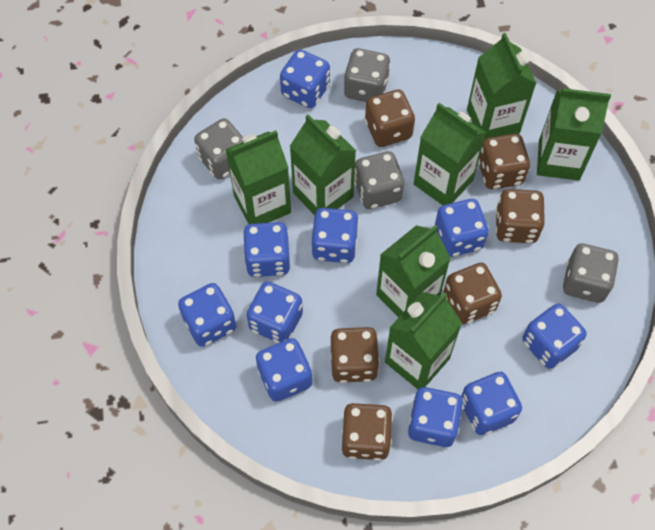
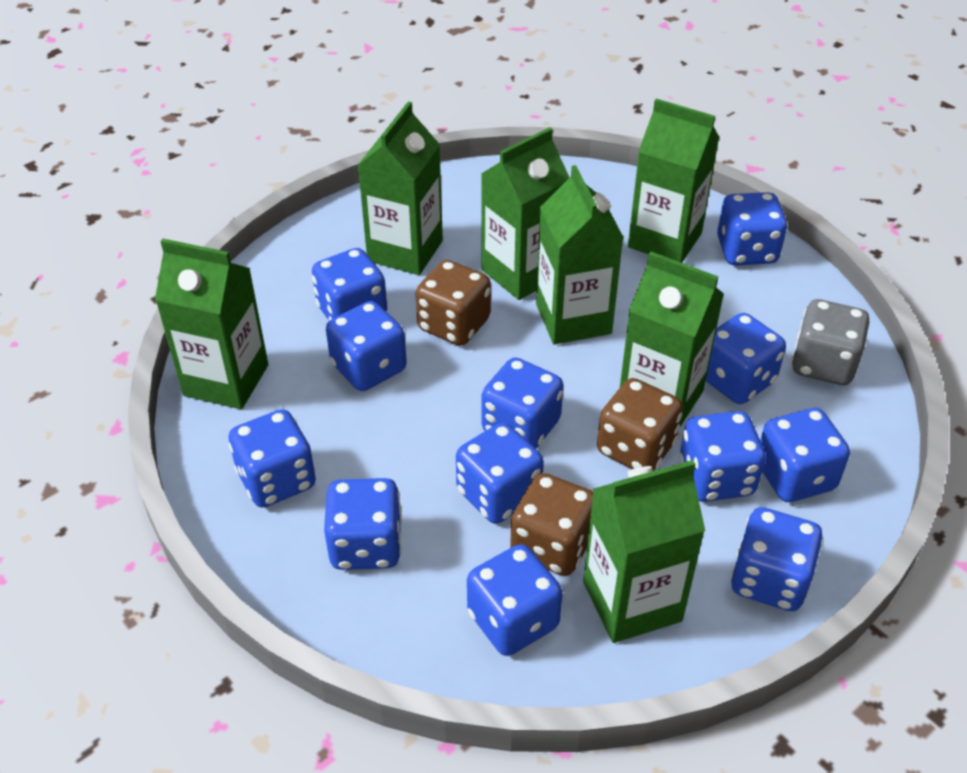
blue dice: [178,283,236,347] [243,222,291,277] [247,281,303,343] [256,338,312,402] [280,49,330,108] [312,208,359,263] [408,387,463,447] [435,199,489,257] [461,372,522,435] [522,304,587,369] = 10 -> [229,409,316,508] [312,248,387,321] [324,478,402,570] [326,301,407,391] [456,423,544,524] [467,544,563,656] [481,357,563,449] [679,411,766,502] [706,313,786,404] [717,192,788,265] [731,507,823,611] [760,408,850,502] = 12
brown dice: [330,327,380,383] [342,403,393,461] [365,89,415,147] [443,263,502,324] [478,134,530,189] [495,189,545,243] = 6 -> [415,260,491,346] [510,473,593,576] [597,378,683,471] = 3
grey dice: [194,118,243,180] [344,48,391,102] [354,151,404,209] [563,244,619,303] = 4 -> [791,299,869,385] = 1

